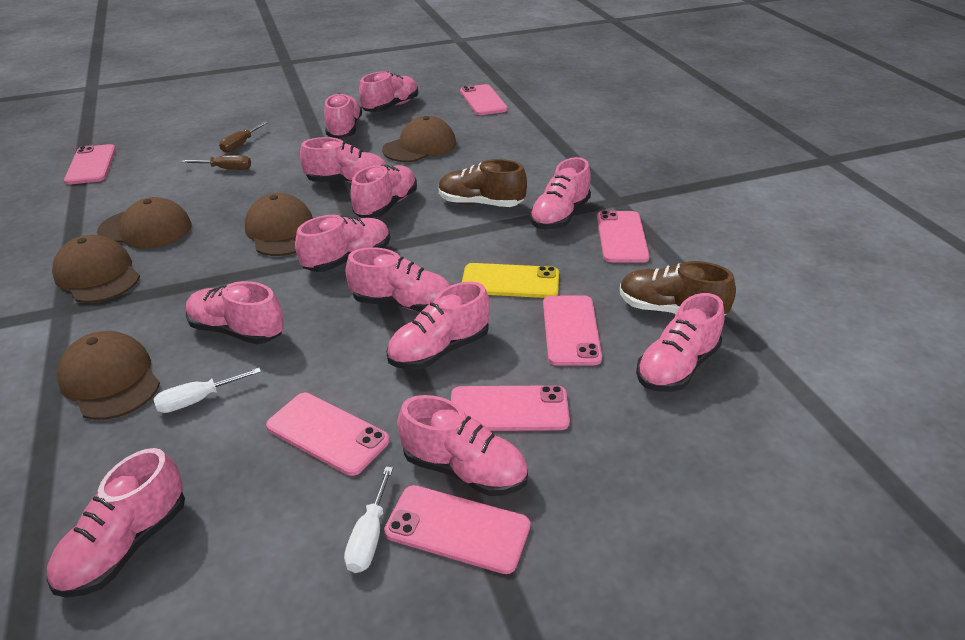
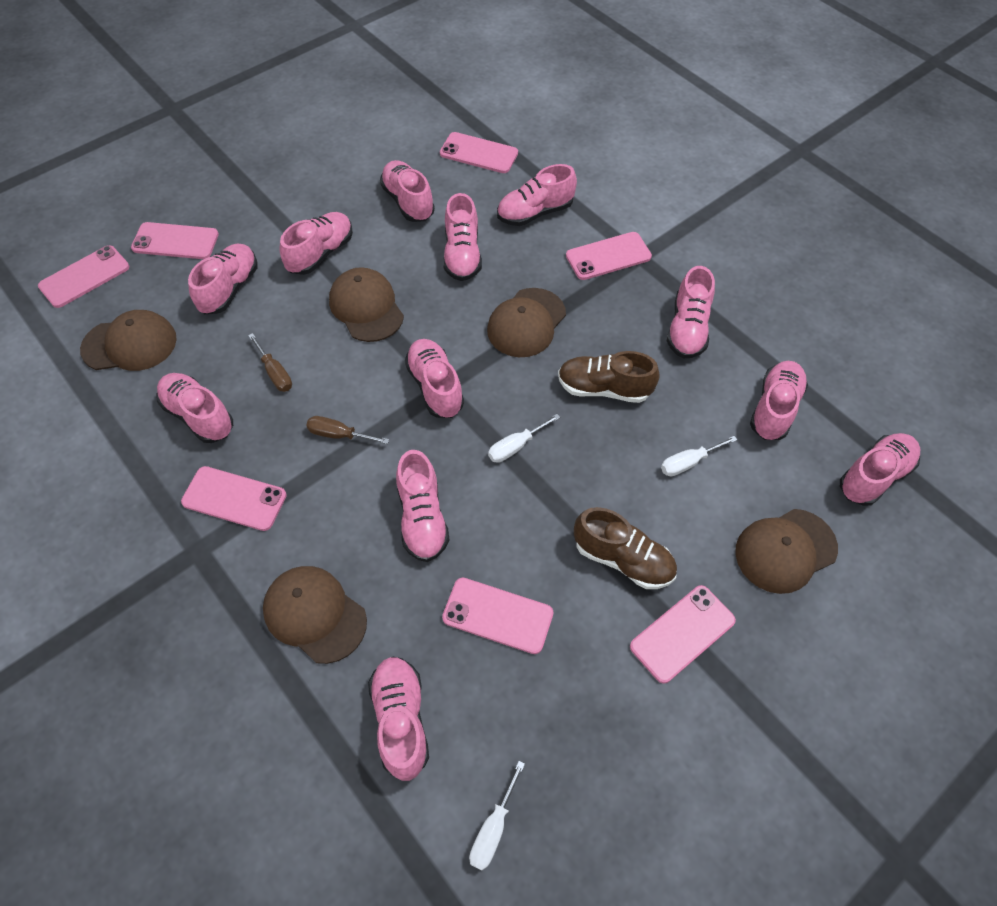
white screwdriver: [153,368,261,413] [344,466,393,573] = 2 -> [469,761,525,871] [488,414,560,463] [661,436,737,476] = 3
yellow phone: [462,263,559,298] = 1 -> none = 0

